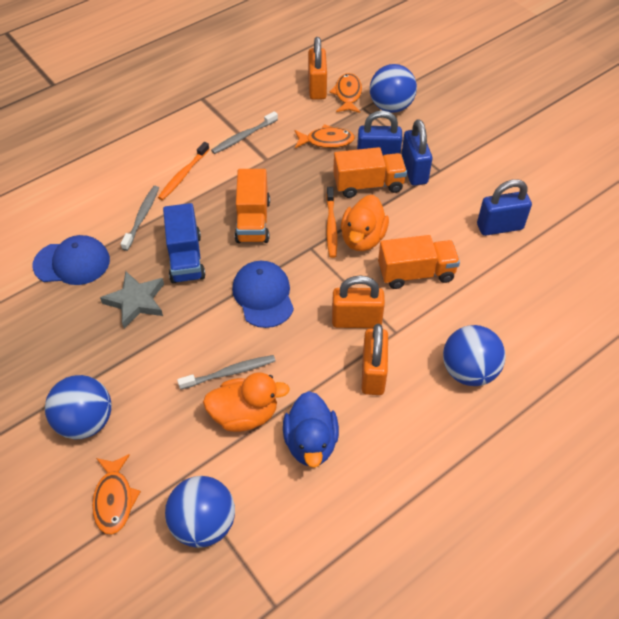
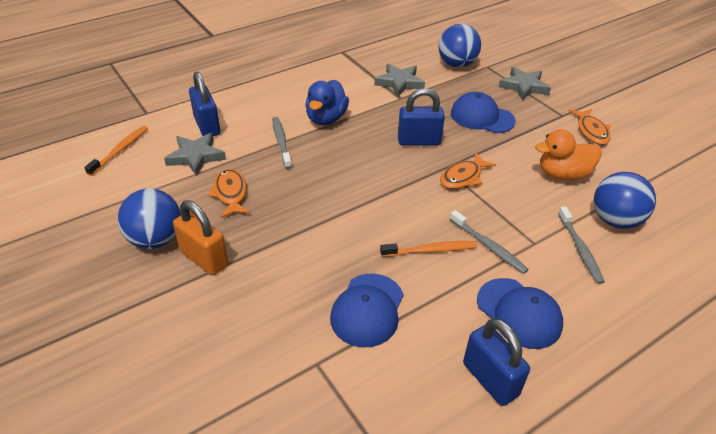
blue ball: [45,375,112,439] [165,476,235,548] [370,64,417,113] [443,325,505,386] = 4 -> [117,188,181,249] [438,24,481,68] [594,172,656,229] = 3
blue cap: [33,235,110,285] [232,261,294,328] = 2 -> [330,274,403,347] [451,92,516,133] [477,278,563,349] = 3
blue truck: [163,203,206,284] = 1 -> none = 0
grey star: [100,271,164,328] = 1 -> [164,133,226,176] [374,64,425,97] [499,67,551,101] = 3
orange duck: [203,372,290,432] [341,195,389,251] = 2 -> [535,129,602,180] = 1
orange padlock: [308,37,327,100] [332,276,385,328] [361,324,388,395] = 3 -> [173,200,228,275] = 1
orange truck: [235,169,270,243] [333,147,407,198] [378,235,460,289] = 3 -> none = 0

